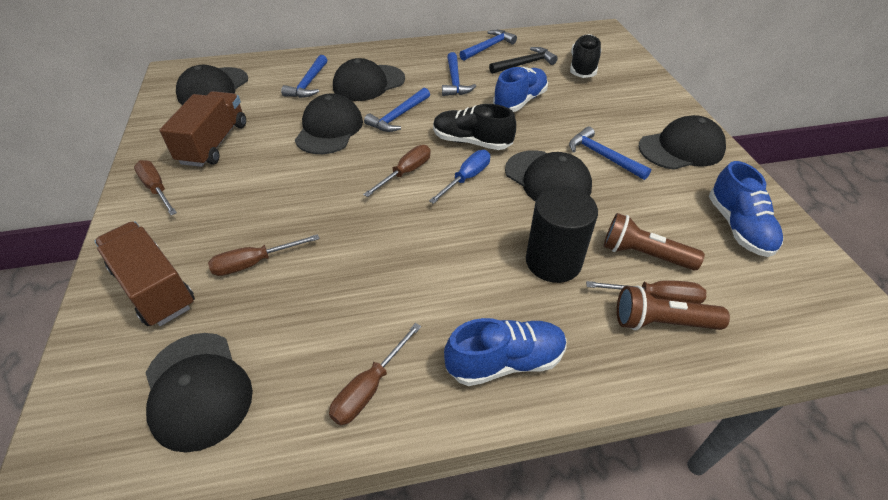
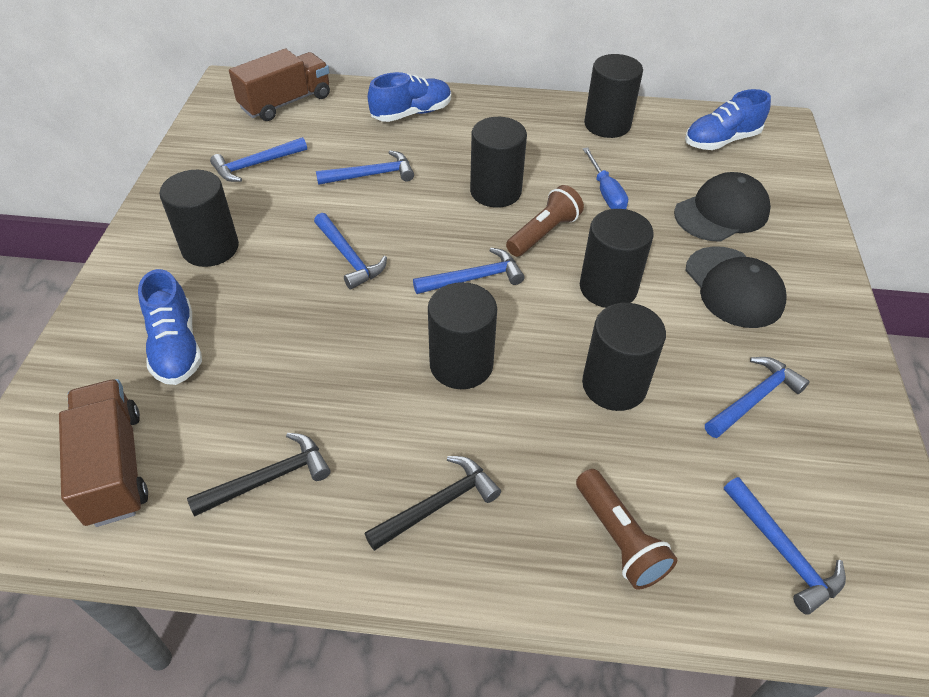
black cap: [146,333,253,453] [176,65,248,105] [295,93,363,154] [333,58,405,101] [505,150,592,201] [638,115,726,170] = 6 -> [674,172,771,242] [685,246,787,328] = 2
black cylinder: [526,186,598,283] = 1 -> [159,170,239,267] [428,282,497,389] [470,117,527,208] [580,209,654,308] [582,303,666,411] [584,54,643,138] = 6
black hammer: [489,47,558,74] = 1 -> [187,433,331,516] [364,456,501,551] = 2
black shoe: [433,104,516,150] [570,34,602,78] = 2 -> none = 0
blue hammer: [281,55,327,98] [364,87,430,132] [442,52,476,96] [459,30,517,61] [569,126,651,180] = 5 -> [210,137,307,182] [314,213,387,289] [316,150,414,185] [413,248,524,294] [705,357,810,438] [724,477,846,615] = 6
brown screwdriver: [134,160,177,215] [208,234,320,276] [329,323,421,425] [363,145,431,197] [586,280,706,304] = 5 -> none = 0

